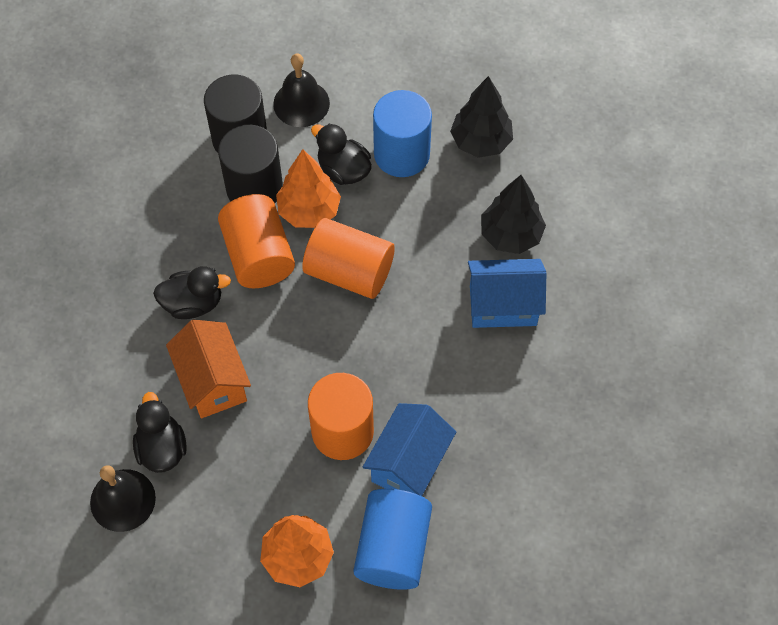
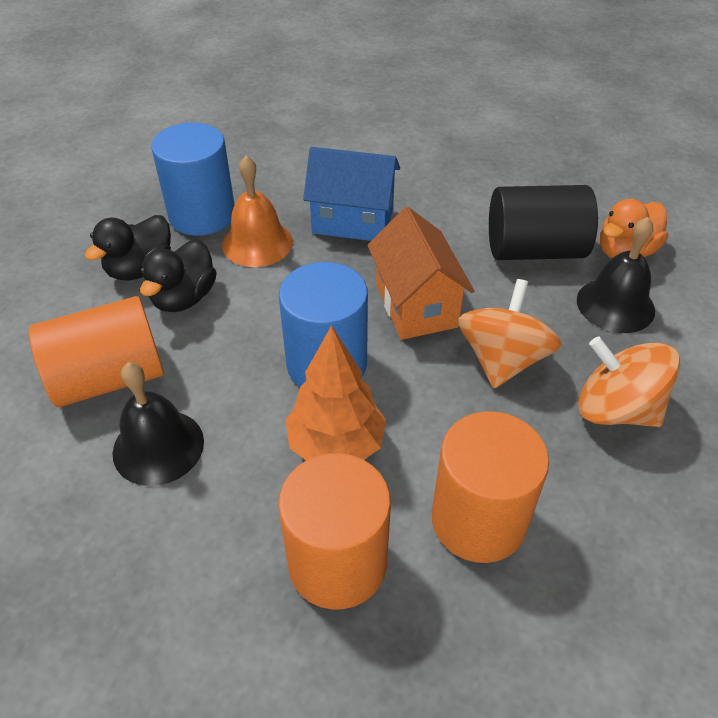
black cylinder: [204,75,267,153] [218,125,283,203] = 2 -> [489,185,598,260] = 1
black duck: [133,392,187,473] [153,266,231,319] [311,123,372,185] = 3 -> [84,215,171,281] [140,239,217,312] = 2
black tree: [450,76,513,158] [481,175,546,254] = 2 -> none = 0
blue house: [363,403,456,496] [468,259,546,328] = 2 -> [303,147,400,241] = 1
orange bell: none = 0 -> [222,156,293,267] = 1
orange duck: none = 0 -> [600,199,668,258] = 1
orange spinning top: none = 0 -> [458,279,562,388] [578,337,680,427] = 2
orange tree: [260,515,334,587] [276,149,341,228] = 2 -> [285,325,386,460] = 1

